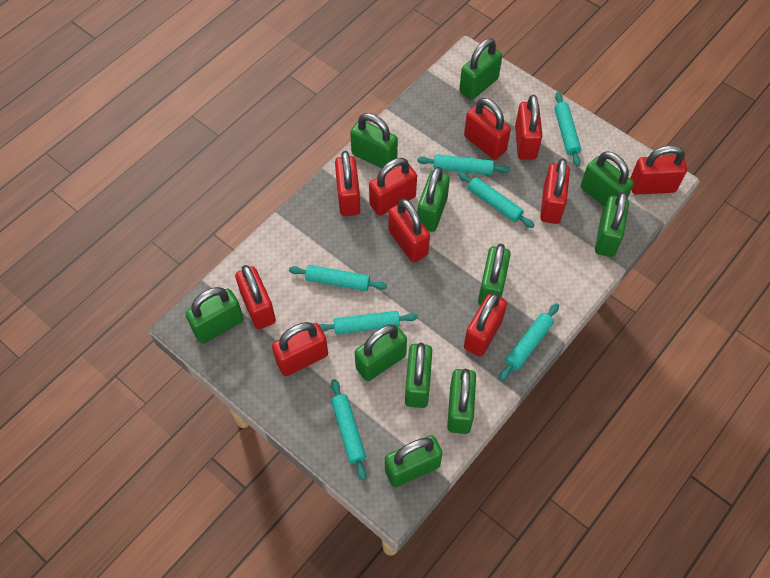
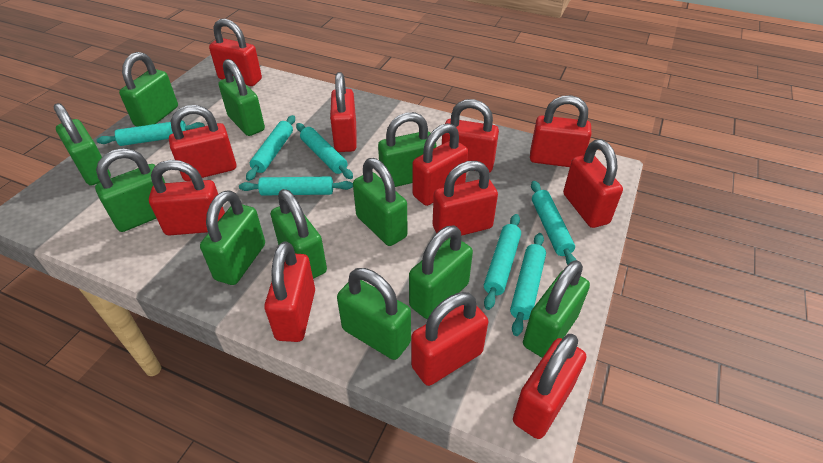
red padlock: [235,265,276,329] [272,322,328,376] [335,151,360,216] [369,158,417,216] [389,199,430,262] [464,98,511,160] [464,293,507,357] [515,95,542,160] [540,158,570,224] [630,145,687,195] = 10 -> [149,160,225,236] [169,105,237,181] [209,19,262,86] [264,241,315,342] [330,72,357,152] [411,292,488,386] [413,123,468,206] [433,161,498,236] [442,99,499,173] [513,334,586,439] [530,95,591,167] [563,139,623,228] = 12

